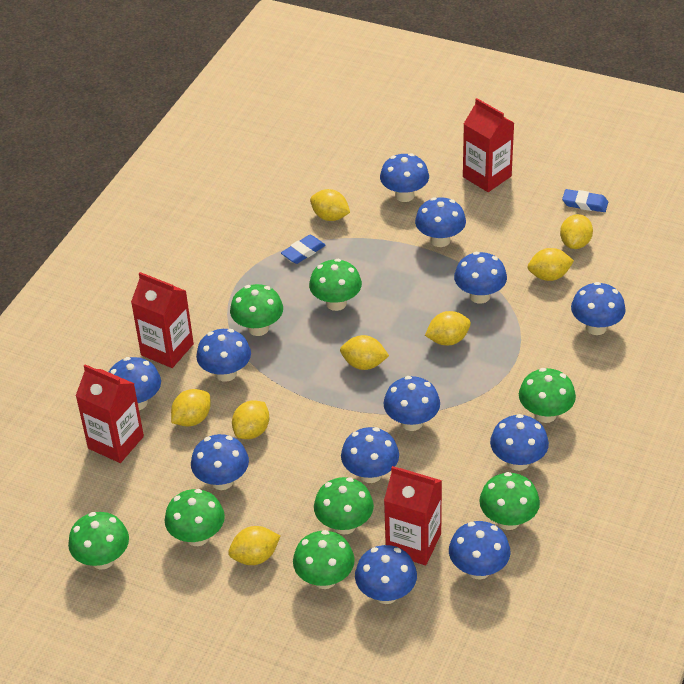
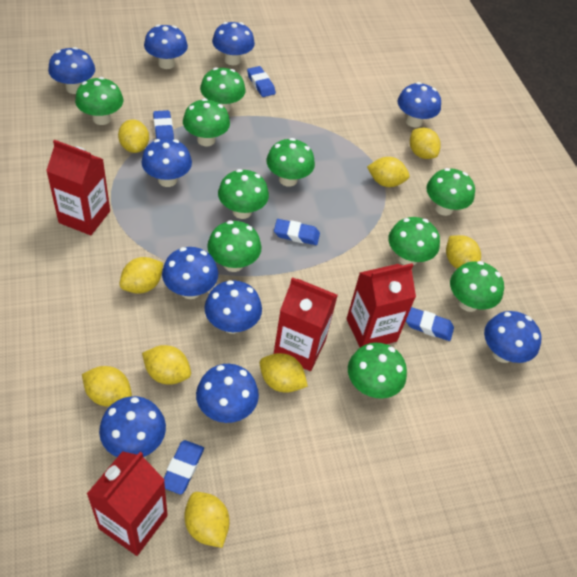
blue eraser: [281,235,326,264] [562,189,608,212] = 2 -> [153,110,174,139] [164,440,204,495] [247,66,276,97] [274,219,320,245] [406,307,454,341] = 5
blue mushroom: [109,357,161,410] [191,434,249,490] [196,329,251,382] [341,427,399,483] [355,545,417,604] [380,153,429,202] [384,376,440,431] [415,197,466,247] [449,521,511,580] [454,252,507,304] [490,414,549,471] [571,282,626,335] = 12 -> [48,47,95,94] [99,396,166,457] [141,138,192,187] [144,24,188,69] [162,247,218,299] [196,364,259,423] [204,280,262,334] [212,22,255,65] [398,82,441,127] [484,311,542,363] = 10
green mushroom: [68,512,129,569] [165,489,225,546] [230,284,283,336] [293,530,355,589] [309,259,362,311] [314,477,374,535] [479,472,540,530] [519,368,576,423] = 8 -> [75,77,123,125] [183,98,230,147] [200,67,245,112] [207,221,261,272] [218,169,269,219] [266,138,315,187] [348,342,407,398] [388,217,440,266] [426,168,475,216] [450,261,504,312] = 10
yellow lemon: [171,389,211,427] [228,526,280,565] [232,400,269,439] [310,189,350,221] [340,335,389,370] [425,311,471,346] [528,248,574,281] [560,214,593,249] = 8 -> [82,366,132,407] [118,119,149,153] [120,257,163,294] [142,345,191,385] [184,492,230,548] [260,353,308,393] [367,157,410,187] [410,128,441,159] [446,235,481,269] = 9

